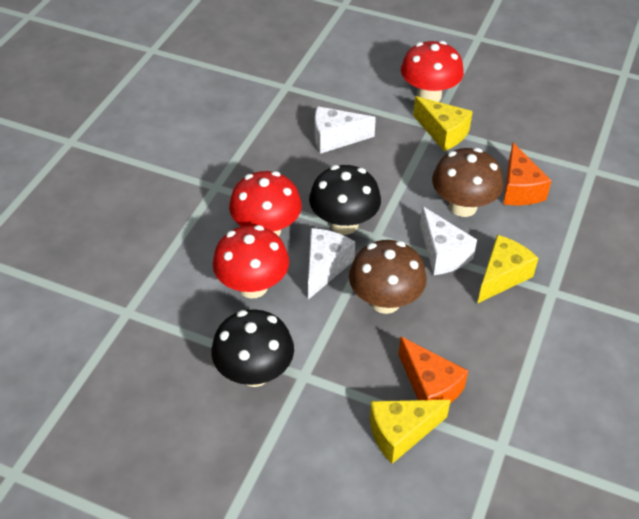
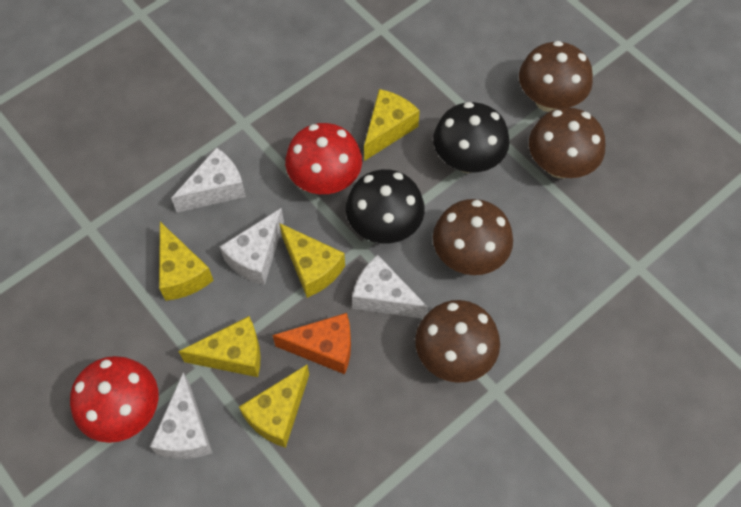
brown mushroom: [349,240,427,314] [432,148,503,217] = 2 -> [415,300,500,383] [433,199,513,275] [519,41,593,112] [529,107,605,178] = 4
orange cheese: [398,337,468,403] [503,142,551,205] = 2 -> [273,313,351,374] = 1
red mushroom: [213,225,289,299] [229,171,302,236] [401,41,464,102] = 3 -> [70,356,158,443] [285,123,362,194] = 2
white cheese: [308,228,355,300] [315,106,376,154] [420,206,477,275] = 3 -> [150,372,212,459] [171,147,246,212] [219,208,284,285] [352,255,428,319] = 4
yellow cheese: [370,400,451,464] [413,96,473,151] [477,235,538,304] = 3 -> [159,222,214,301] [178,316,261,377] [239,365,309,448] [280,223,345,298] [364,89,420,161] = 5

